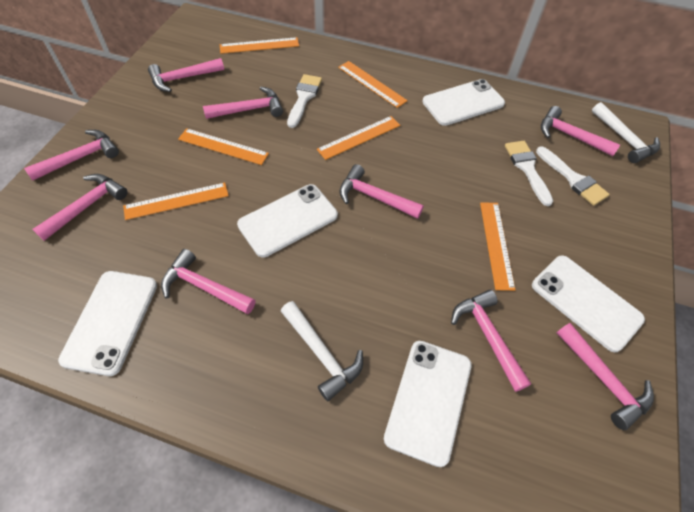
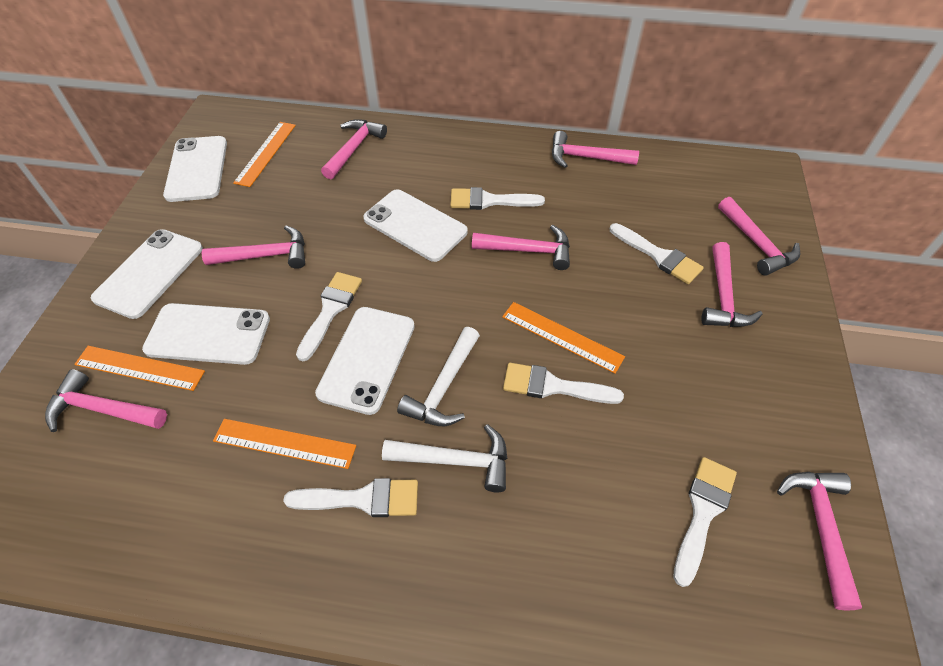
orange ruler: [123,183,229,220] [178,128,269,165] [220,37,299,54] [317,116,400,160] [338,61,408,108] [480,202,516,291] = 6 -> [74,346,205,391] [213,419,356,469] [233,122,296,187] [502,302,625,374] = 4
pink hammer: [24,130,119,180] [32,174,128,241] [148,58,224,92] [161,249,256,314] [203,87,283,119] [339,164,424,219] [451,290,531,392] [541,106,620,156] [557,323,654,430] = 9 -> [45,369,167,432] [201,225,305,269] [321,119,387,179] [472,225,570,270] [552,131,639,168] [702,242,763,327] [718,197,800,276] [777,472,862,611] = 8
white brush: [287,74,322,128] [505,141,553,206] [536,146,610,206] = 3 -> [283,478,418,517] [296,272,362,361] [450,187,545,210] [503,363,624,404] [610,223,704,284] [673,457,737,587] = 6

